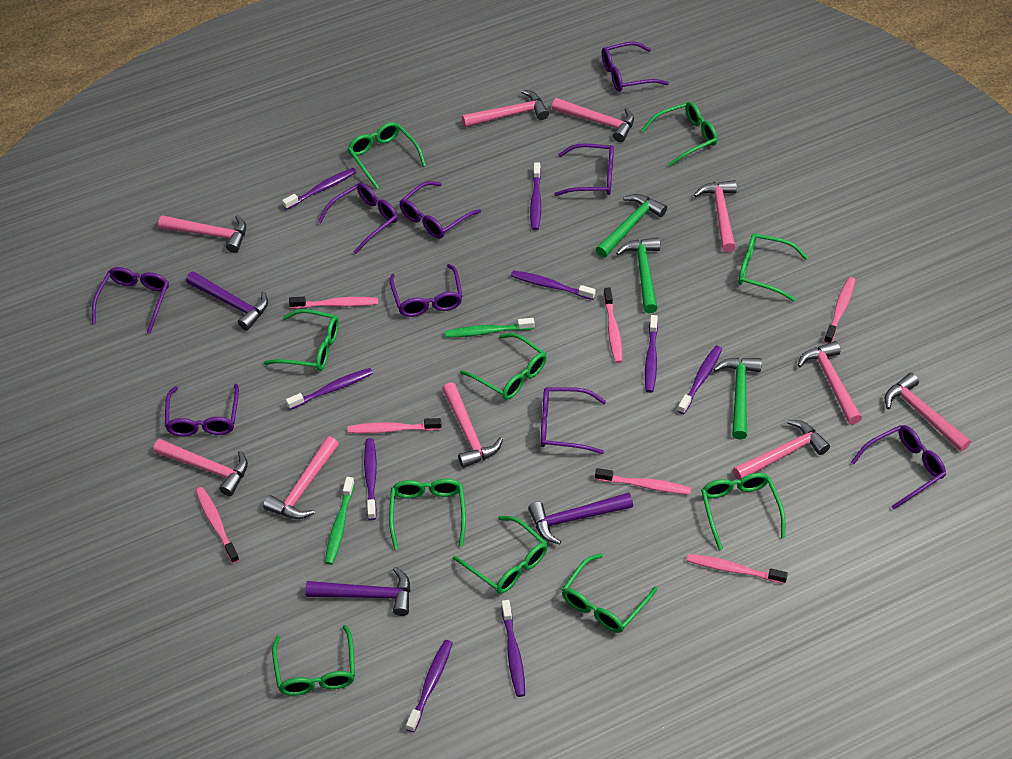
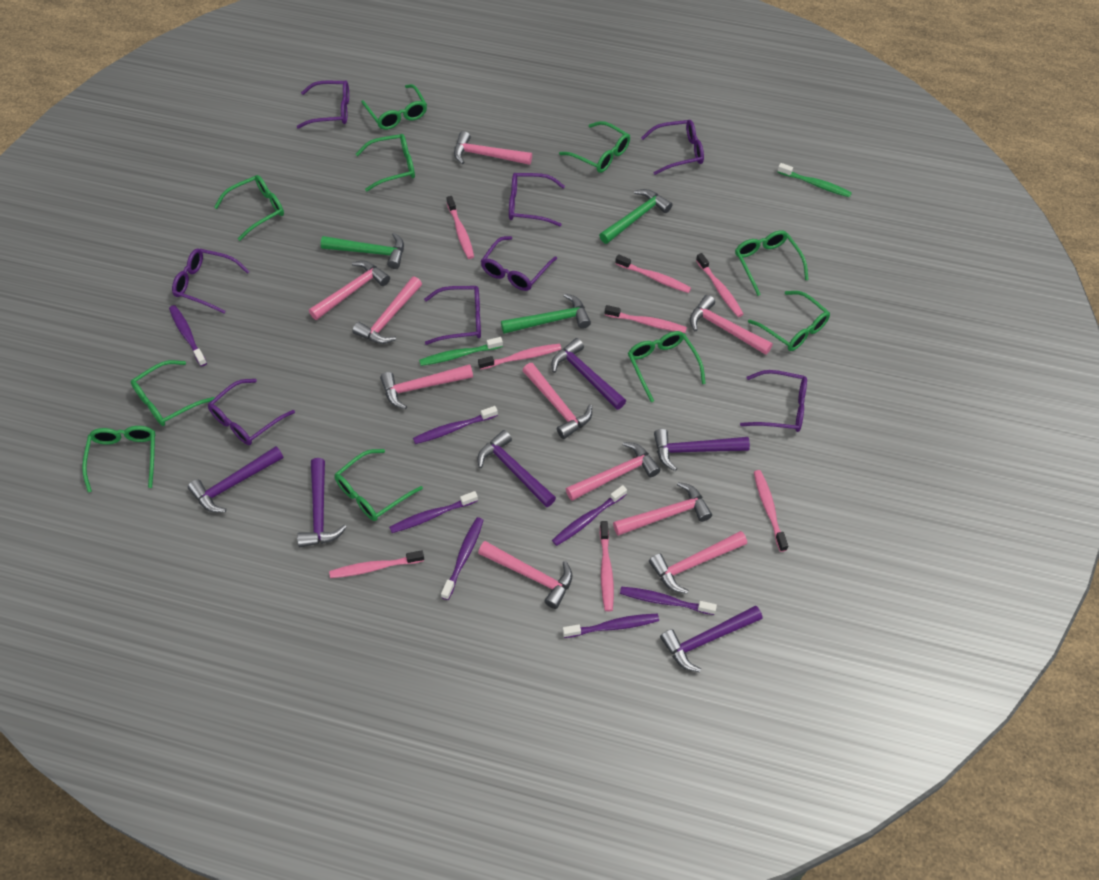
pink toothbrush: [195,487,240,563] [289,297,378,309] [348,418,441,434] [595,468,691,495] [603,288,623,363] [687,554,788,584] [824,277,855,344] = 7 -> [329,550,424,578] [446,196,474,259] [478,344,561,370] [600,521,614,611] [605,305,687,333] [615,254,691,293] [696,253,743,317] [754,470,788,552] = 8
purple glasses: [92,267,169,334] [165,384,239,437] [318,183,398,254] [390,264,463,317] [399,181,481,239] [541,387,606,454] [554,143,614,196] [602,42,669,92] [851,425,946,510] = 9 -> [172,249,250,313] [208,379,295,445] [297,81,349,129] [424,286,481,345] [481,236,557,291] [509,173,565,227] [641,120,704,175] [740,370,807,432] = 8
purple hammer: [186,271,268,330] [305,567,411,616] [528,492,633,545] = 3 -> [188,446,284,512] [297,458,346,547] [478,430,556,507] [551,338,626,410] [654,429,750,471] [660,606,762,672] = 6
purple toothbrush: [282,168,356,210] [286,368,373,410] [364,438,377,520] [406,640,452,732] [501,600,525,697] [511,270,596,300] [530,162,541,230] [645,315,658,393] [678,346,722,414] = 9 -> [169,305,207,367] [389,491,478,533] [413,406,498,444] [441,517,484,600] [552,485,627,546] [562,614,659,638] [620,587,717,615] = 7

